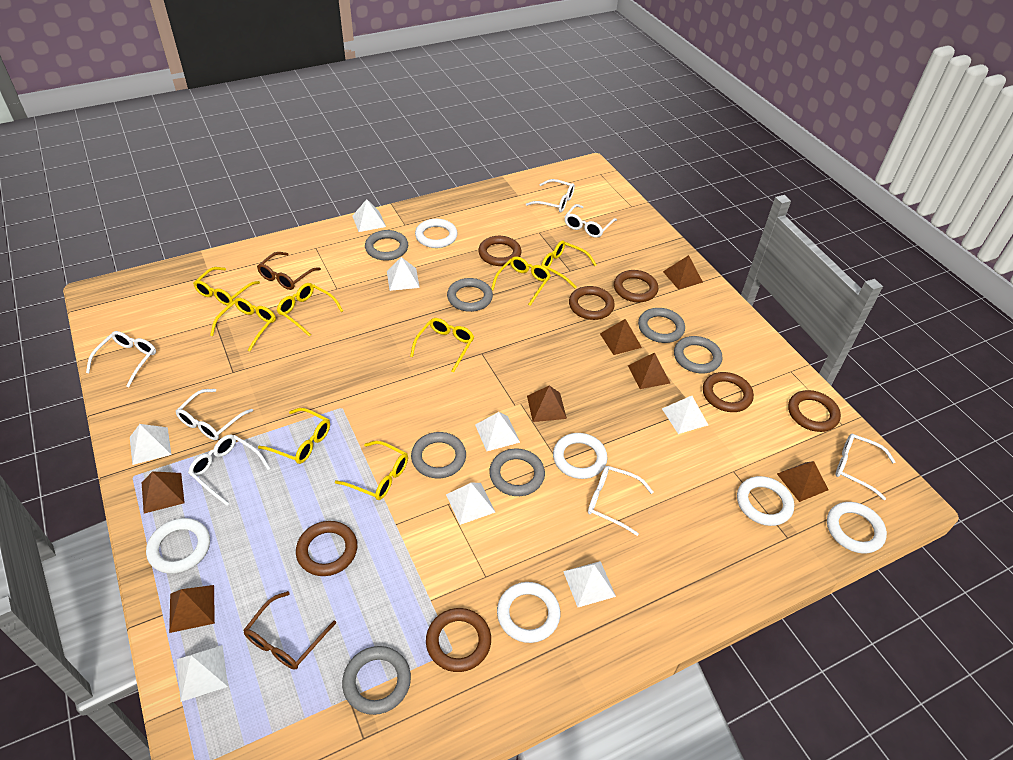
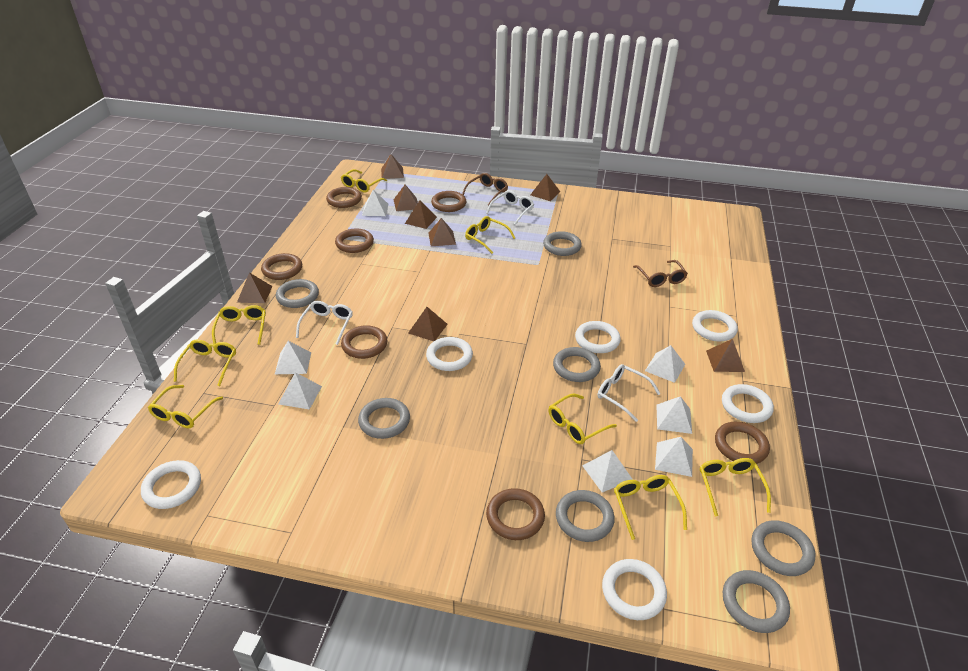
brown pyramid: [142,471,185,513] [169,585,215,633] [527,385,567,422] [600,319,642,355] [628,353,670,389] [663,255,703,290] [777,461,829,502] = 7 -> [237,272,273,303] [381,154,404,179] [394,185,418,211] [405,200,437,229] [408,307,448,341] [429,218,456,246] [530,174,560,201] [706,339,745,372] = 8
white glasses: [86,331,156,387] [176,389,253,440] [188,435,271,506] [526,179,575,212] [564,204,617,238] [588,466,653,536] [835,434,895,500] = 7 -> [296,301,353,345] [486,190,534,225] [597,364,661,422] = 3
white pyramid: [130,424,172,465] [177,645,228,702] [352,199,386,232] [387,257,420,291] [446,483,495,525] [475,412,520,451] [563,561,616,607] [662,396,708,434] = 8 -> [275,341,311,374] [278,372,322,410] [362,190,388,216] [582,450,633,493] [645,345,685,383] [655,437,693,477] [656,396,692,434] = 7

